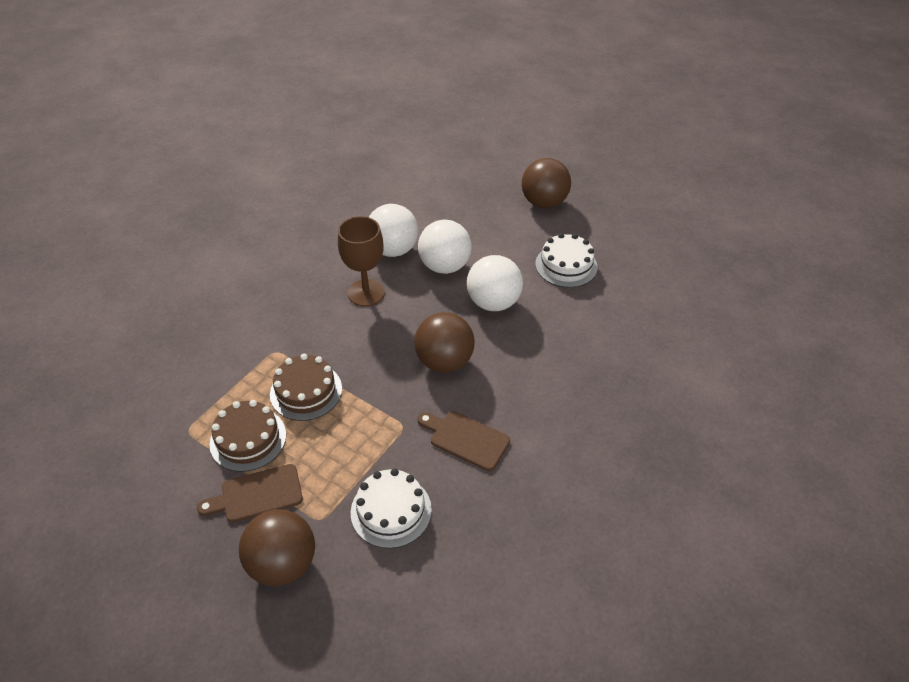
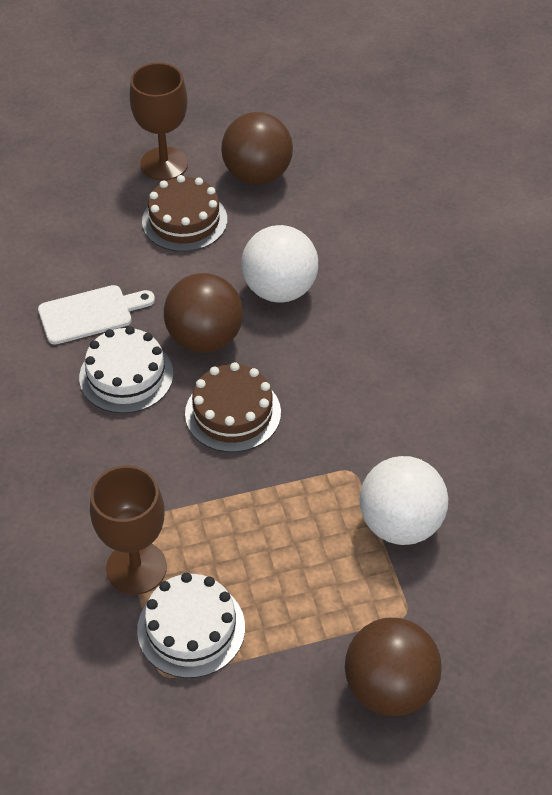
brown cutting board: [197,464,303,523] [418,411,510,471] = 2 -> none = 0
brown goblet: [338,216,385,306] = 1 -> [90,465,167,595] [130,63,188,181] = 2
white ball: [369,204,418,257] [418,220,472,274] [467,255,523,311] = 3 -> [241,225,318,303] [360,456,448,545] = 2
white cutting board: none = 0 -> [38,285,155,345] = 1

